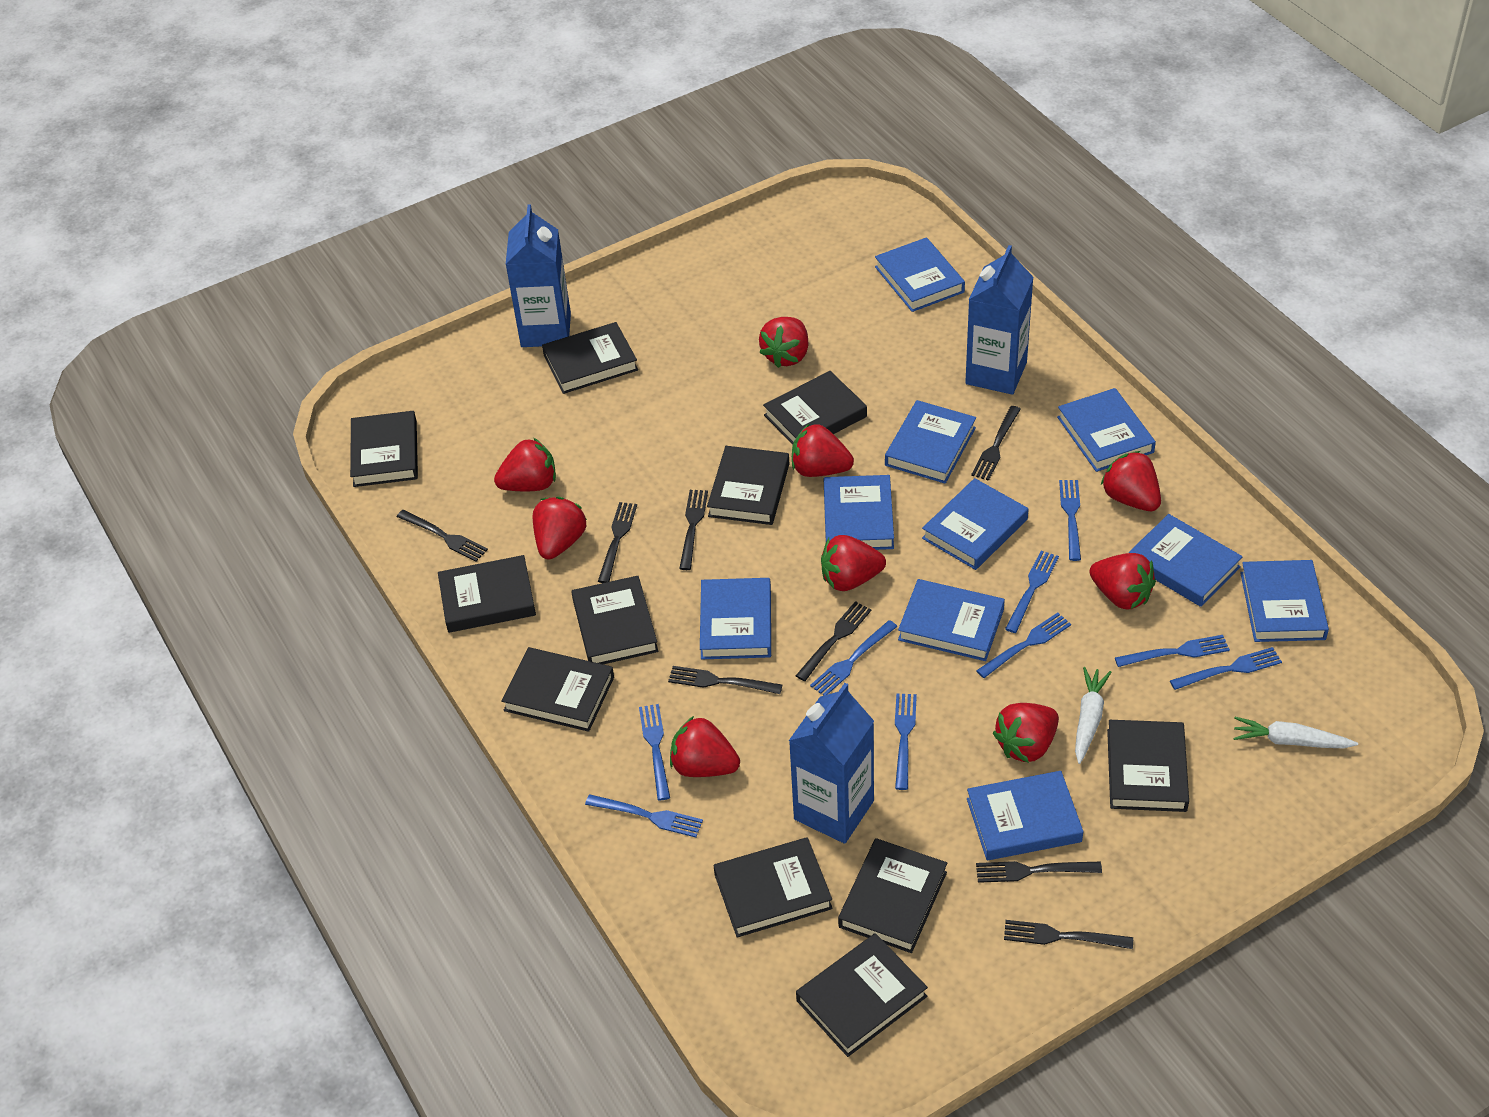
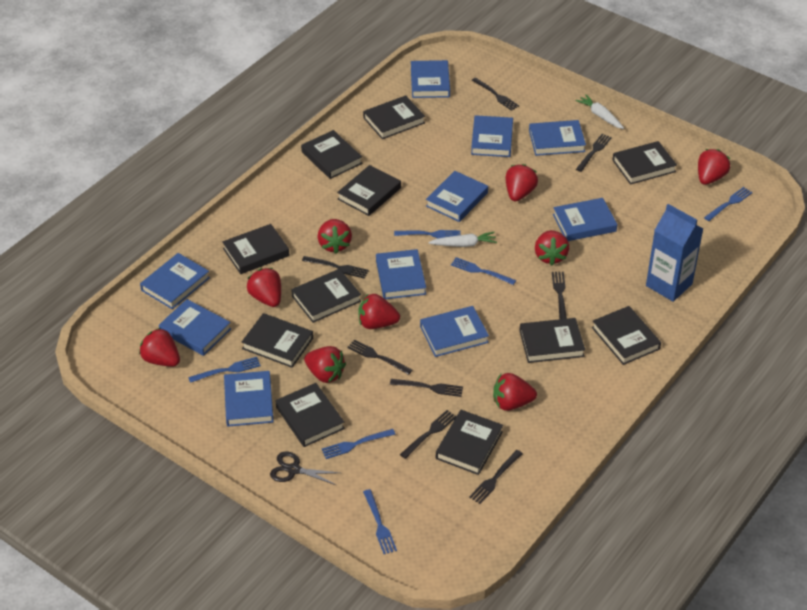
black scissors: none = 0 -> [270,452,340,485] = 1
blue carton: [506,204,571,347] [789,683,874,844] [965,245,1034,395] = 3 -> [646,204,703,302] = 1
blue fork: [585,794,703,837] [639,704,670,800] [810,620,898,696] [895,693,917,790] [976,612,1071,678] [1005,551,1059,633] [1059,480,1081,561] [1115,635,1230,667] [1170,647,1282,690] = 9 -> [188,357,261,383] [322,429,396,459] [363,489,397,554] [394,230,461,238] [451,257,516,285] [704,187,753,221] = 6

